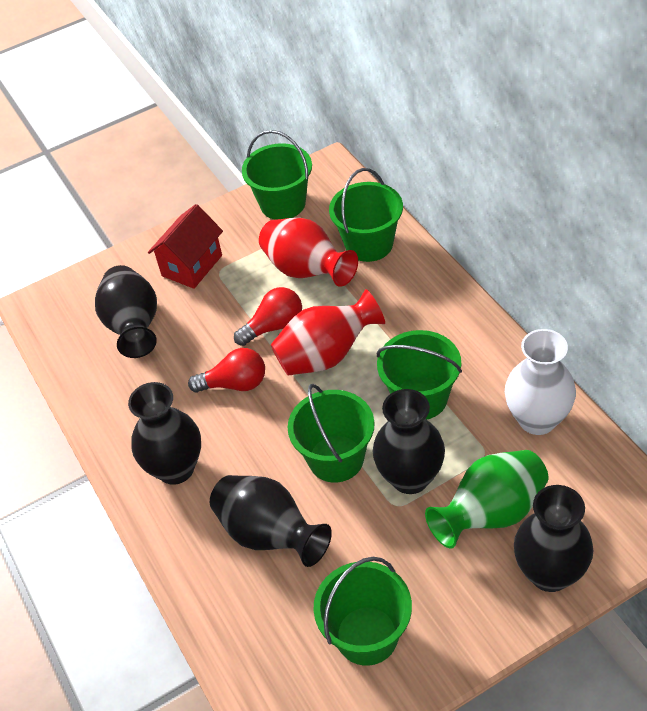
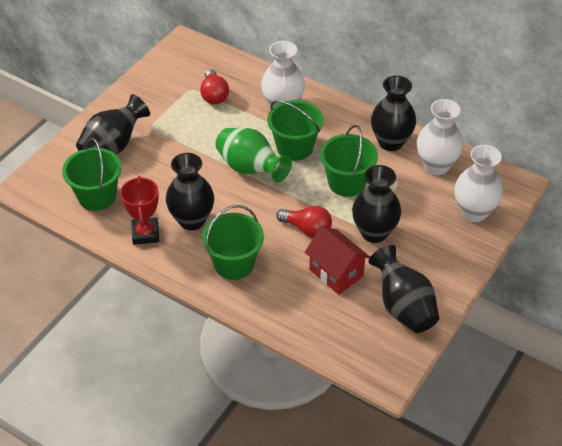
green bucket: [242,130,312,220] [288,384,375,483] [314,557,412,665] [329,168,403,262] [377,330,462,420] = 5 -> [62,138,121,211] [202,205,264,280] [267,100,323,161] [320,125,378,197] = 4
red trophy: none = 0 -> [120,176,159,245] = 1
red vase: [259,218,358,287] [271,289,385,376] = 2 -> none = 0
white vase: [505,329,576,435] = 1 -> [261,41,305,107] [417,99,463,175] [455,145,503,222] = 3

